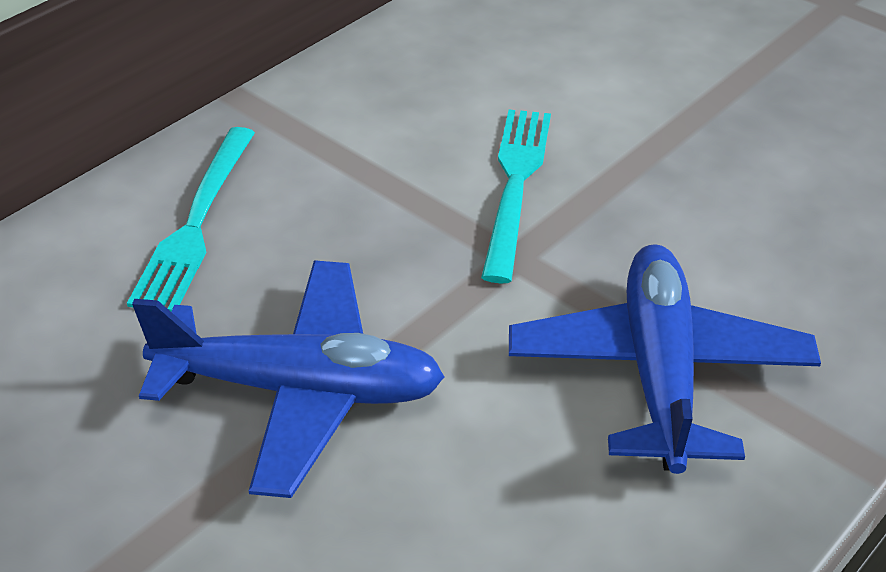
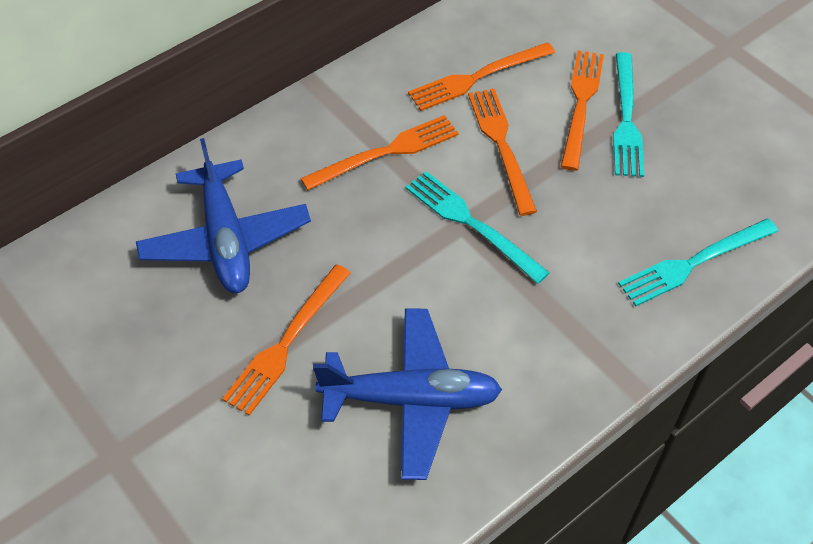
orange fork: none = 0 -> [222,264,351,416] [300,115,459,190] [408,42,555,111] [468,89,537,216] [561,50,604,171] = 5
turquoise fork: [127,127,255,311] [481,109,551,283] = 2 -> [406,171,550,284] [613,52,644,177] [618,219,778,306] = 3

